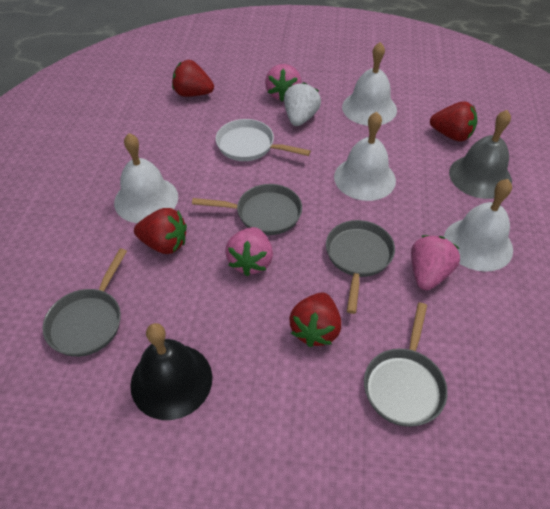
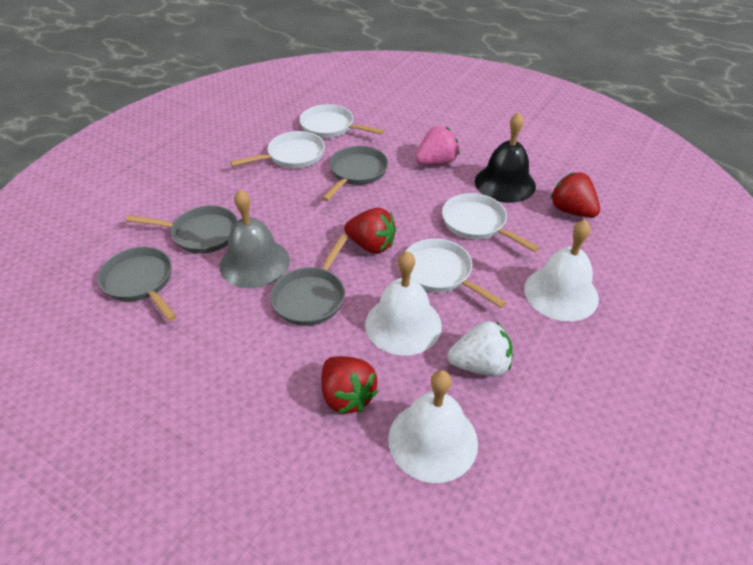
pink strawberry: [225,227,273,276] [265,64,302,102] [411,235,460,290] = 3 -> [415,126,459,165] = 1
red strawberry: [134,208,187,254] [172,60,214,97] [289,293,341,347] [430,101,477,142] = 4 -> [321,356,378,414] [344,208,396,254] [551,172,600,218] = 3
white bell: [114,133,178,223] [334,112,396,201] [342,42,397,126] [444,179,513,272] = 4 -> [365,251,442,355] [388,370,478,483] [524,220,599,321] = 3
white pan: [216,119,311,161] = 1 -> [230,131,325,168] [299,104,385,138] [405,239,506,308] [442,193,540,252] = 4

